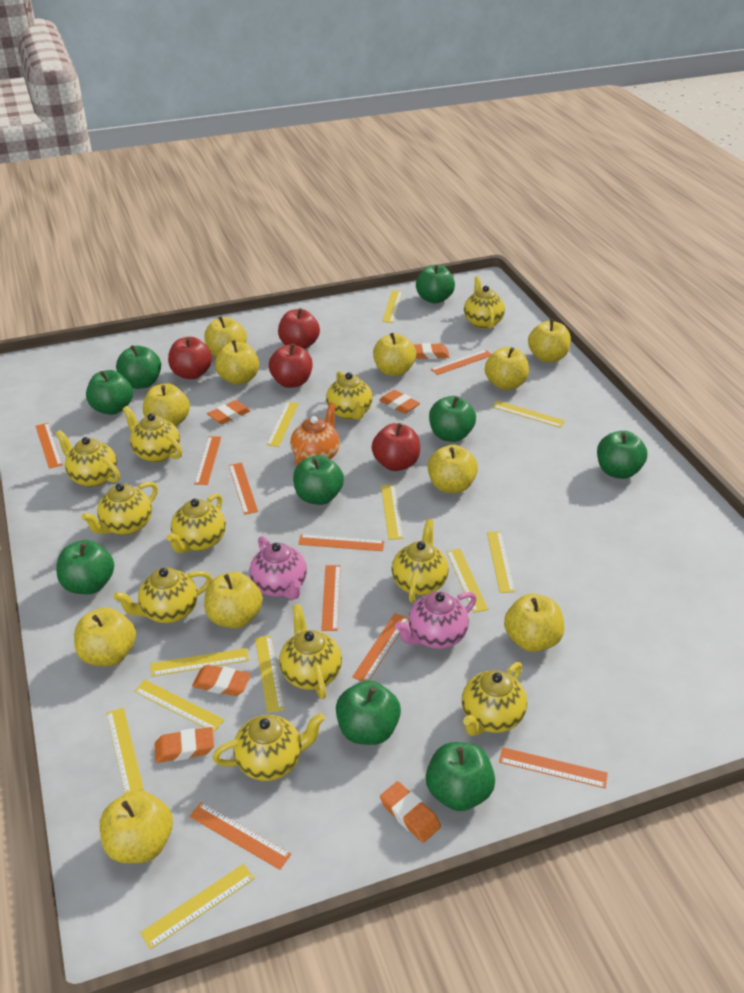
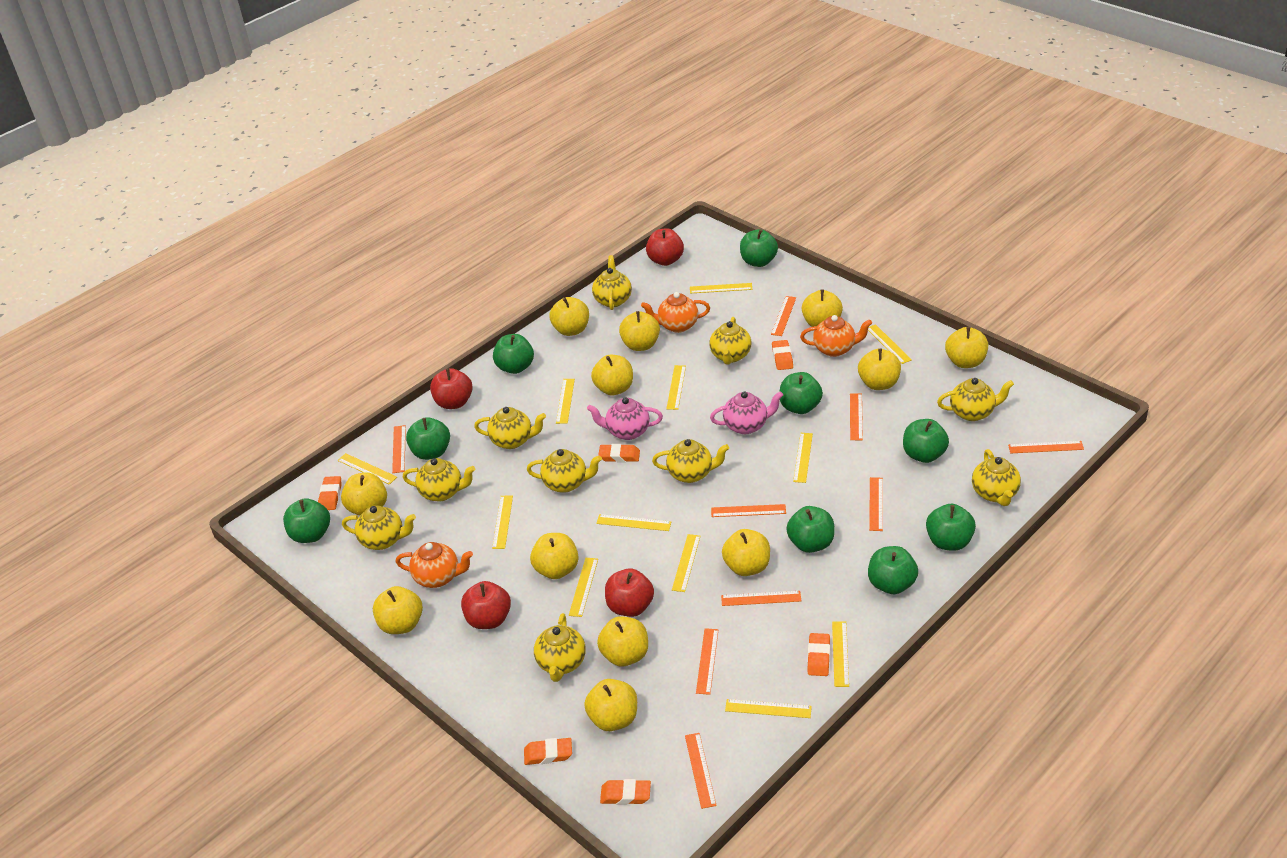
orange teapot: [290,403,340,466] = 1 -> [396,542,473,588] [641,292,710,333] [800,315,872,357] = 3
yellow apple: [74,607,136,666] [100,790,173,863] [143,383,190,427] [204,316,247,357] [204,572,263,629] [215,340,259,385] [373,333,416,376] [428,445,478,494] [485,347,529,390] [504,594,564,652] [528,319,571,362] = 11 -> [341,472,387,515] [373,586,423,634] [530,533,579,579] [549,297,589,336] [584,679,637,731] [591,355,633,395] [597,616,648,666] [619,311,660,351] [722,529,770,576] [802,289,843,327] [858,349,901,390] [945,327,988,368] = 12
yellow ruler: [106,708,144,794] [134,680,224,732] [140,864,255,949] [151,648,249,677] [255,635,285,713] [266,402,299,447] [381,485,403,540] [382,290,402,323] [446,549,488,613] [487,531,515,593] [492,400,565,428] = 11 -> [337,453,397,485] [492,495,513,549] [556,379,575,424] [569,558,598,617] [596,514,671,531] [666,365,686,410] [672,534,700,592] [690,283,752,294] [725,699,812,718] [793,433,813,483] [832,621,849,687] [868,324,912,364] = 12
yellow teapot: [55,430,120,487] [81,482,158,535] [113,567,212,623] [123,406,182,463] [166,493,226,553] [213,713,325,781] [279,604,342,699] [326,371,373,420] [392,519,449,602] [462,662,527,736] [464,276,505,329] = 11 -> [342,505,416,550] [402,458,475,501] [474,407,546,449] [527,449,602,493] [534,613,586,682] [592,255,632,310] [652,439,729,483] [709,317,751,365] [937,378,1014,421] [972,449,1021,506] = 10

